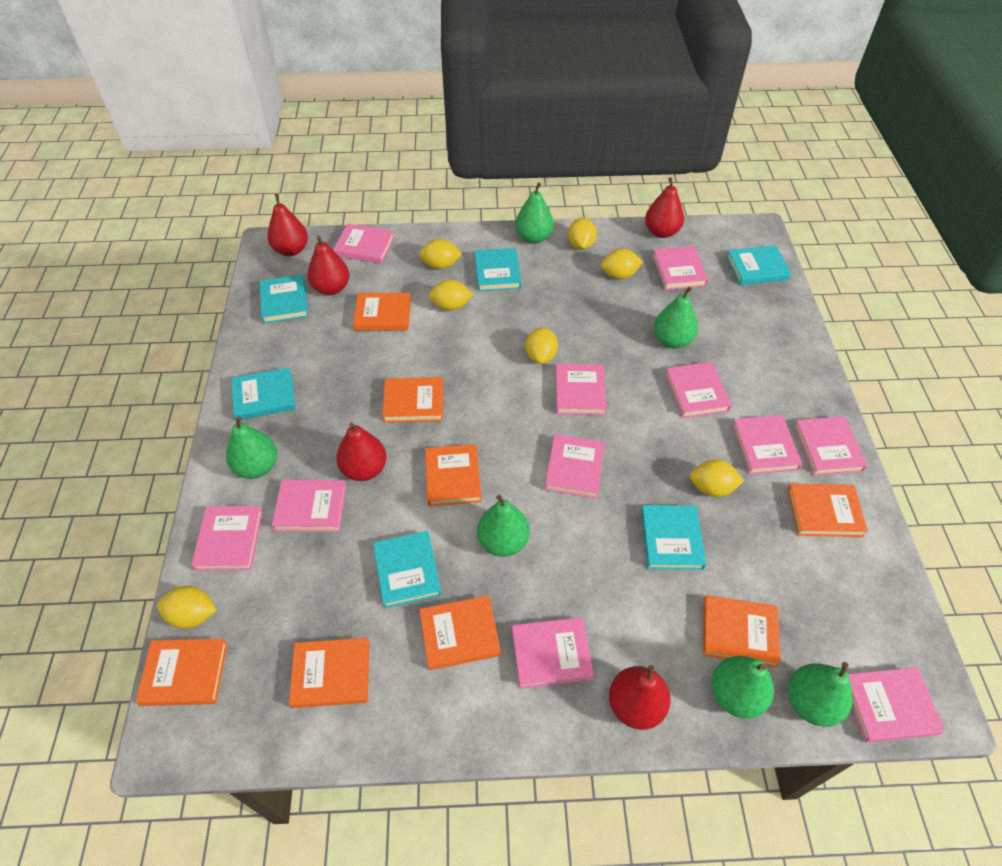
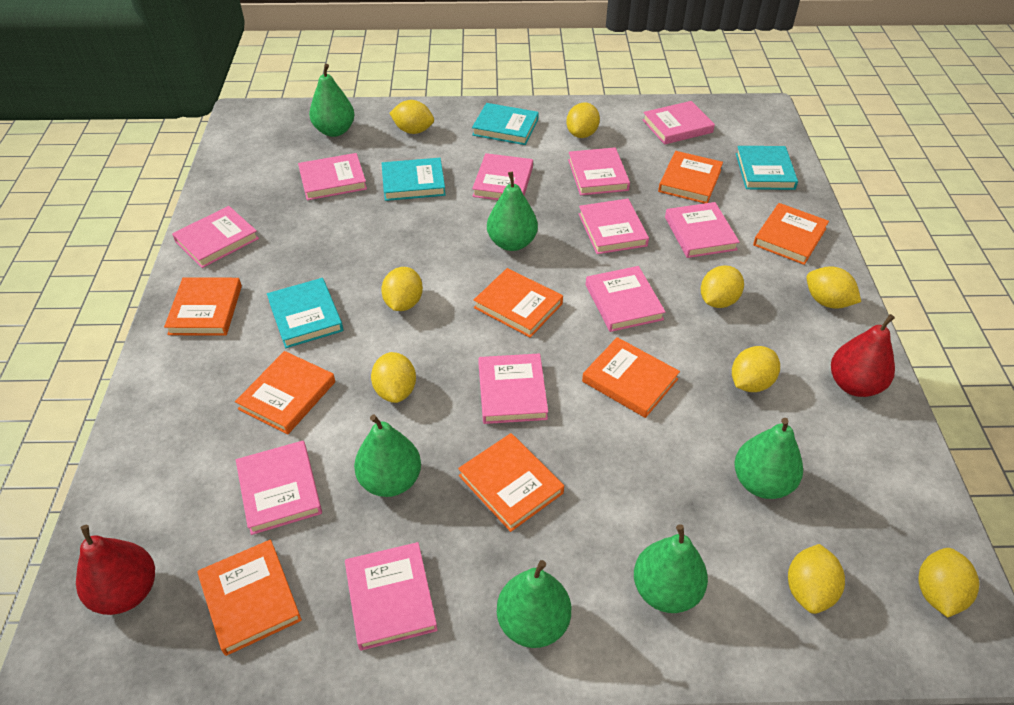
red pear: [267,194,308,256] [308,235,350,295] [336,422,387,481] [609,665,671,730] [645,177,684,238] = 5 -> [76,525,155,615] [831,314,895,397] = 2
turquoise book: [231,367,296,420] [260,275,308,324] [373,531,442,608] [474,248,522,292] [641,505,706,570] [726,246,791,285] = 6 -> [267,278,343,348] [382,158,446,201] [472,103,539,145] [736,146,798,190] = 4
yellow lemon: [157,586,216,629] [419,239,462,269] [428,279,473,311] [526,327,558,364] [568,218,597,250] [601,249,643,279] [690,460,744,497] = 7 -> [371,352,416,403] [381,267,423,311] [390,100,434,134] [566,102,600,138] [701,265,744,308] [732,346,780,392] [788,544,845,614] [806,266,861,309] [918,548,979,617] = 9

